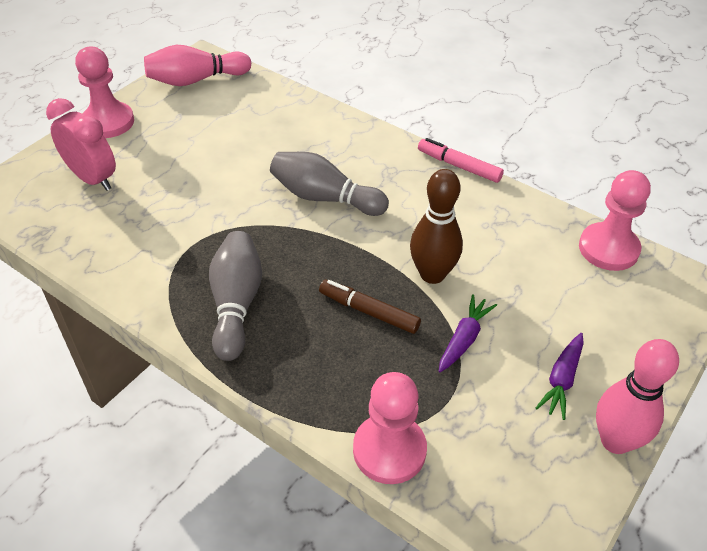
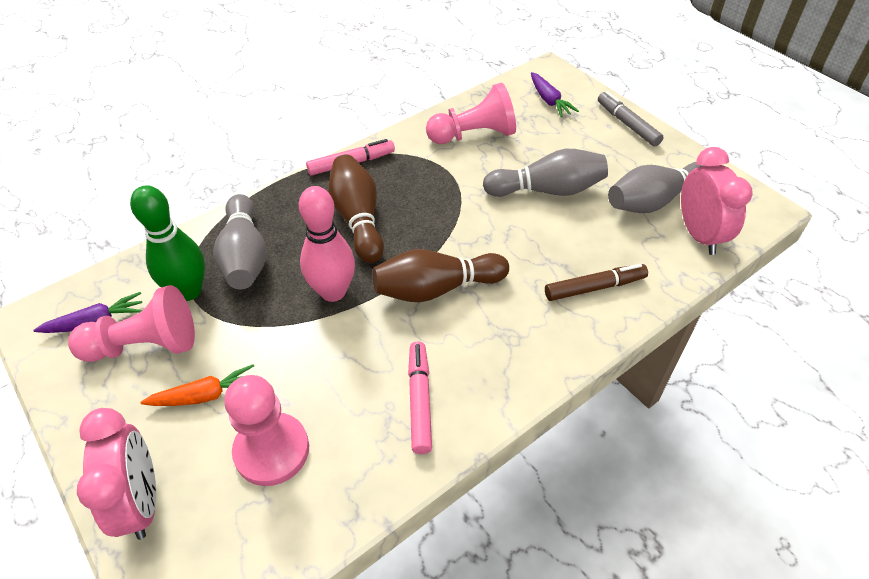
brown bowling pin: [410,169,463,284] = 1 -> [328,154,384,263] [373,249,509,302] = 2
green bowling pin: none = 0 -> [130,185,205,301] = 1
grey bowling pin: [209,231,262,361] [270,152,389,216] = 2 -> [213,194,267,289] [483,149,608,197] [608,162,703,213] = 3
grey marker: none = 0 -> [598,91,664,146] = 1
orange carrot: none = 0 -> [140,364,254,406] = 1
pink bowling pin: [144,45,251,86] [596,339,679,454] = 2 -> [299,186,355,302] = 1
pink clock: [46,98,116,191] = 1 -> [77,408,156,540] [681,147,753,255] = 2
pink marker: [418,138,504,183] = 1 -> [306,139,395,176] [408,341,432,454] = 2

